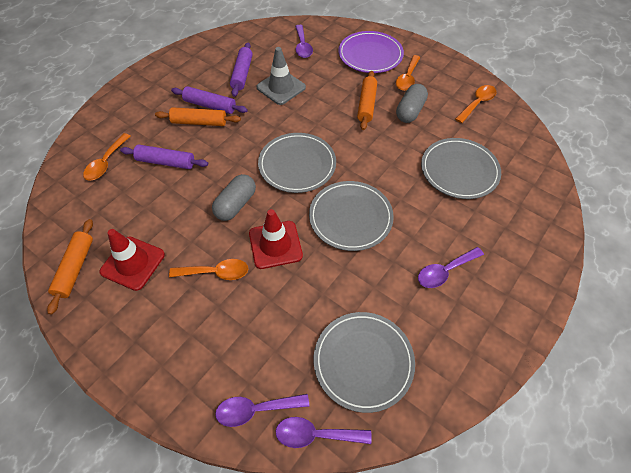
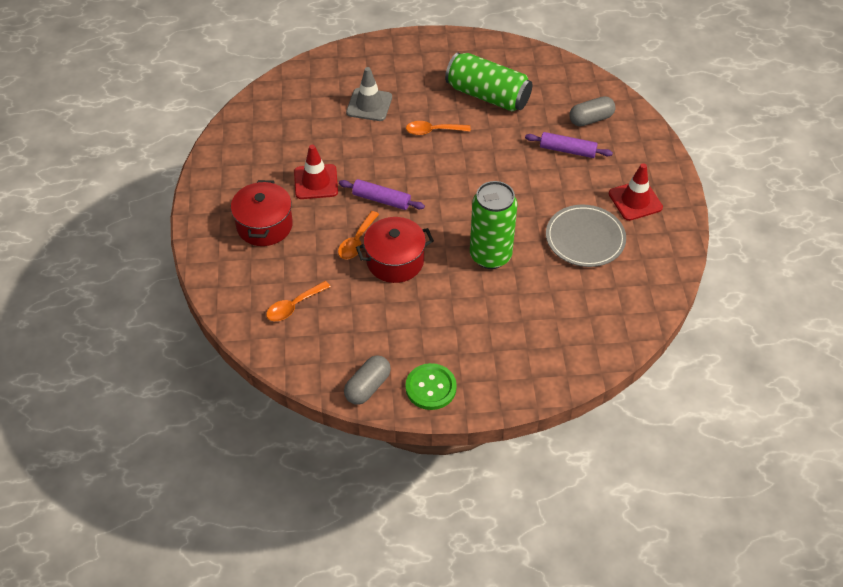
green button: none = 0 -> [405,363,457,410] = 1
green can: none = 0 -> [445,52,532,112] [470,181,517,269] = 2
grey plate: [258,133,336,193] [309,181,394,251] [314,312,415,413] [421,138,501,199] = 4 -> [546,205,626,267] = 1
orange rolling pin: [47,219,93,315] [155,107,241,126] [357,71,377,130] = 3 -> none = 0
orange spoon: [83,133,130,181] [169,259,248,280] [396,55,421,91] [455,85,497,123] = 4 -> [266,281,331,321] [338,211,379,260] [406,121,471,135] = 3
purple plate: [338,31,404,73] = 1 -> none = 0
purple rolling pin: [120,144,208,169] [171,86,248,114] [230,42,253,97] = 3 -> [339,179,425,210] [525,132,613,158] = 2
purple spoon: [215,394,309,427] [275,417,372,448] [295,25,313,58] [418,247,484,288] = 4 -> none = 0
red pot: none = 0 -> [231,180,293,246] [356,217,434,283] = 2

